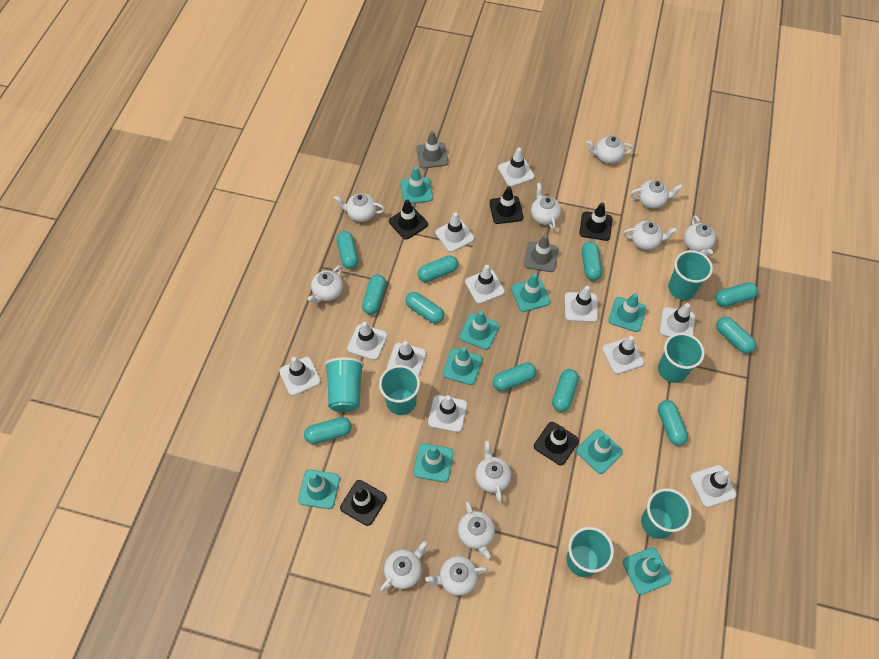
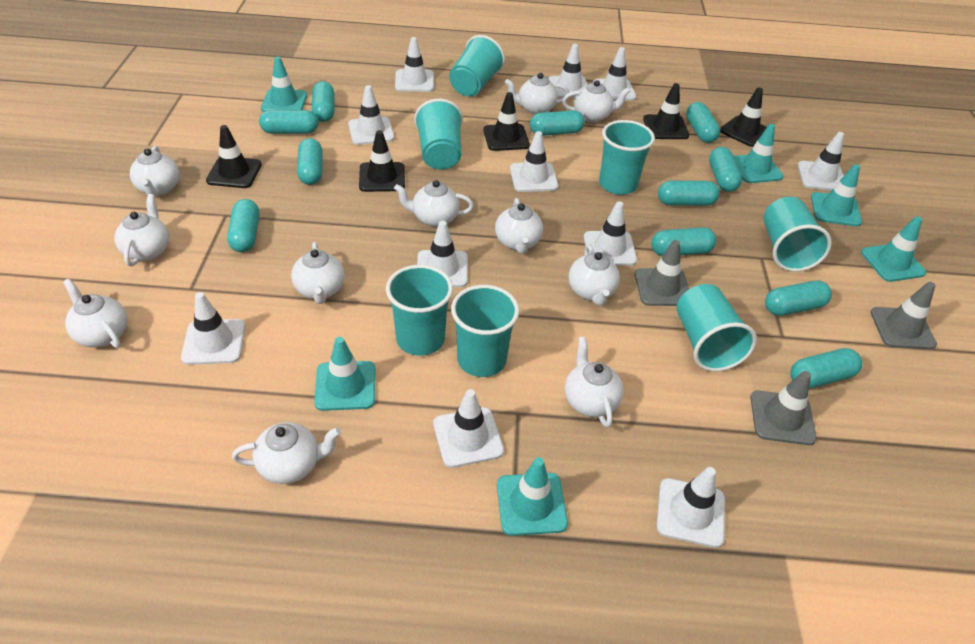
grey traffic cone: [416,131,449,169] [524,234,558,272] = 2 -> [635,240,689,306] [750,371,817,445] [870,282,937,349] = 3
turquoise cup: [325,357,364,412] [379,365,420,415] [567,527,614,577] [641,488,692,539] [658,333,705,383] [668,250,713,300] = 6 -> [386,265,453,356] [414,99,463,170] [449,35,505,96] [451,285,519,377] [599,120,655,195] [677,284,757,372] [764,197,832,272] = 7
turquoise traffic cone: [298,470,340,509] [400,167,433,204] [414,443,454,482] [443,347,482,385] [459,311,499,350] [511,273,550,312] [576,429,623,474] [608,293,646,332] [623,547,671,595] = 9 -> [261,56,307,112] [314,337,375,411] [497,457,568,536] [734,124,783,183] [811,164,862,227] [861,217,926,282] = 6

